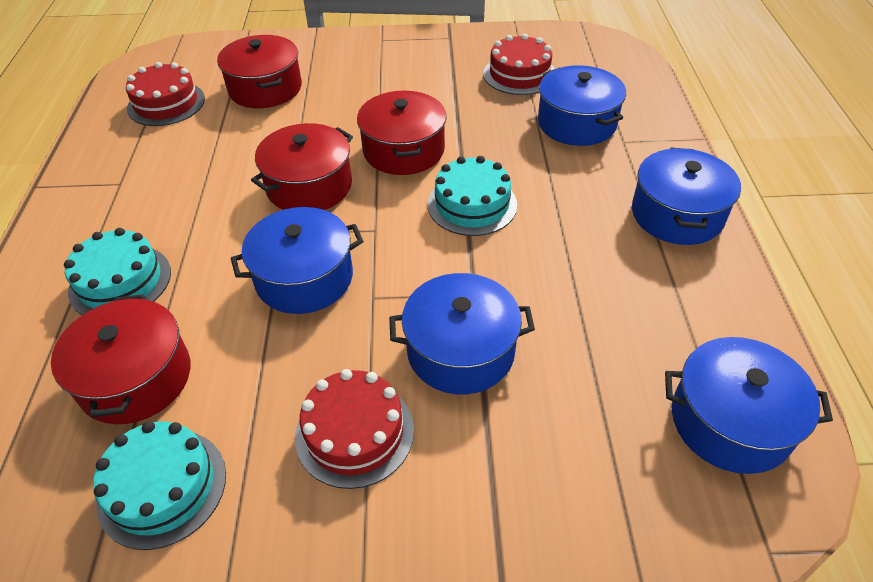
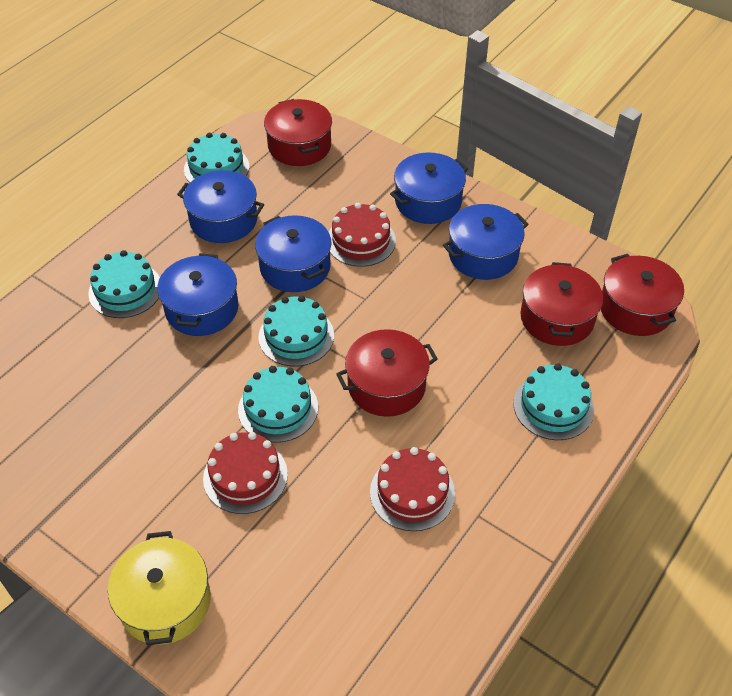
turquoise cake: [64,228,171,315] [93,421,226,550] [428,156,517,236] = 3 -> [88,250,160,318] [184,133,249,183] [238,366,318,443] [258,295,334,366] [513,363,594,440] = 5
yellow pot: none = 0 -> [108,531,211,645] = 1

